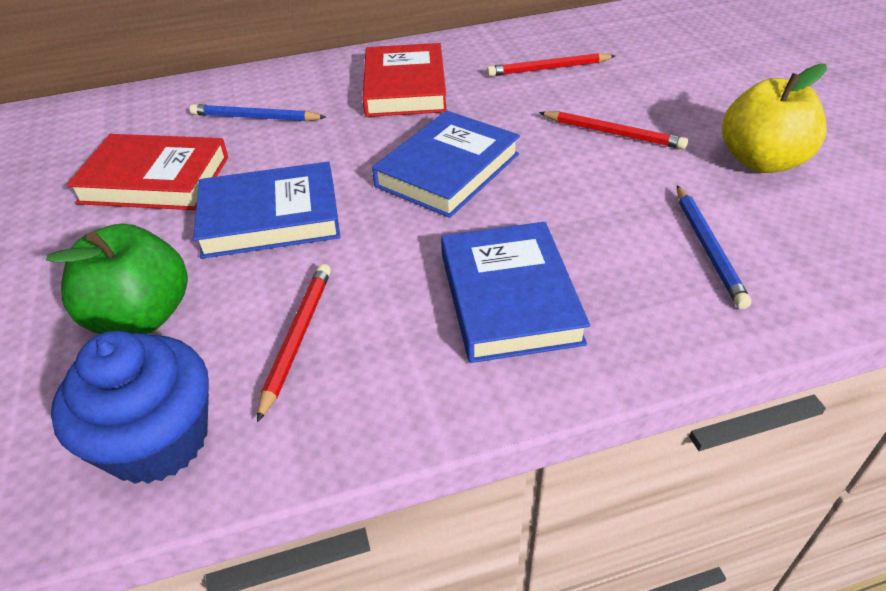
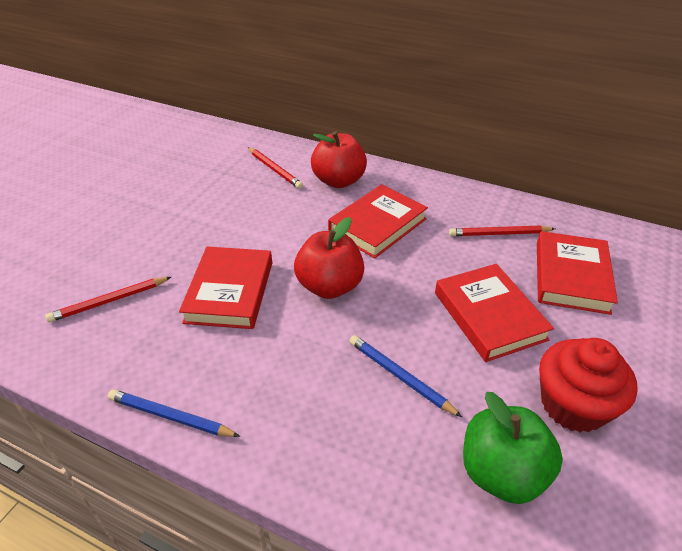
blue book: [193,162,340,259] [372,111,520,218] [441,222,590,363] = 3 -> none = 0
blue cupcake: [51,331,209,484] = 1 -> none = 0
red apple: none = 0 -> [294,217,364,299] [311,131,367,188] = 2
red book: [66,134,228,210] [362,43,447,117] = 2 -> [179,246,272,329] [328,184,428,258] [435,264,554,362] [537,231,618,315] = 4
red cupcake: none = 0 -> [539,338,638,432] = 1
yellow apple: [722,64,827,173] = 1 -> none = 0

